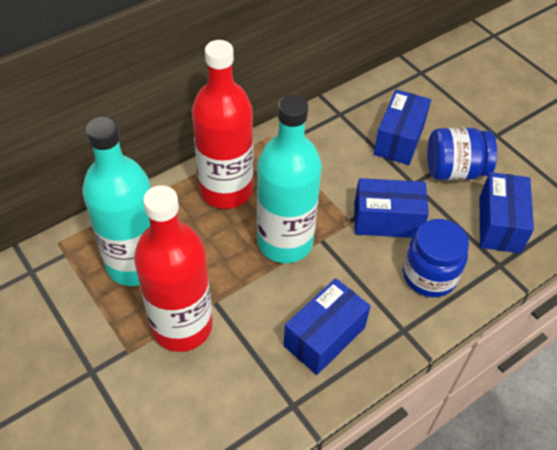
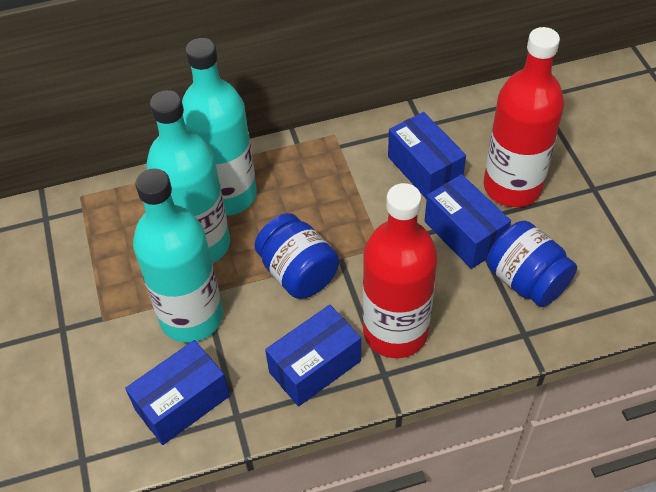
turquoise bottle: [82,117,151,286] [257,95,322,263] = 2 -> [133,168,223,343] [146,90,230,263] [182,38,257,216] = 3

